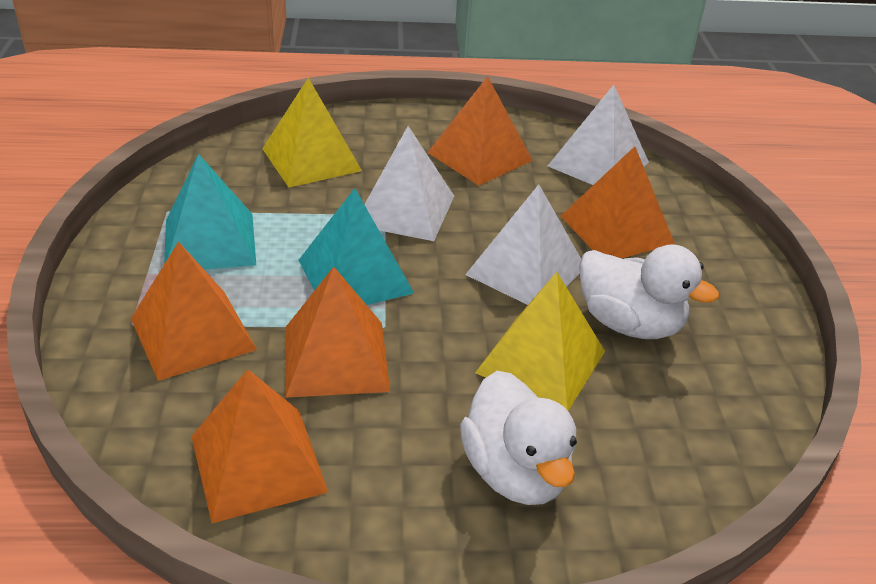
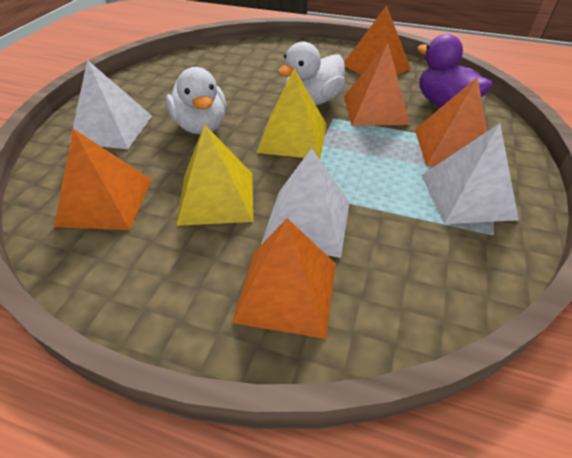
purple duck: none = 0 -> [417,34,492,107] = 1
turquoise pyramid: [164,154,256,270] [298,188,415,305] = 2 -> none = 0

